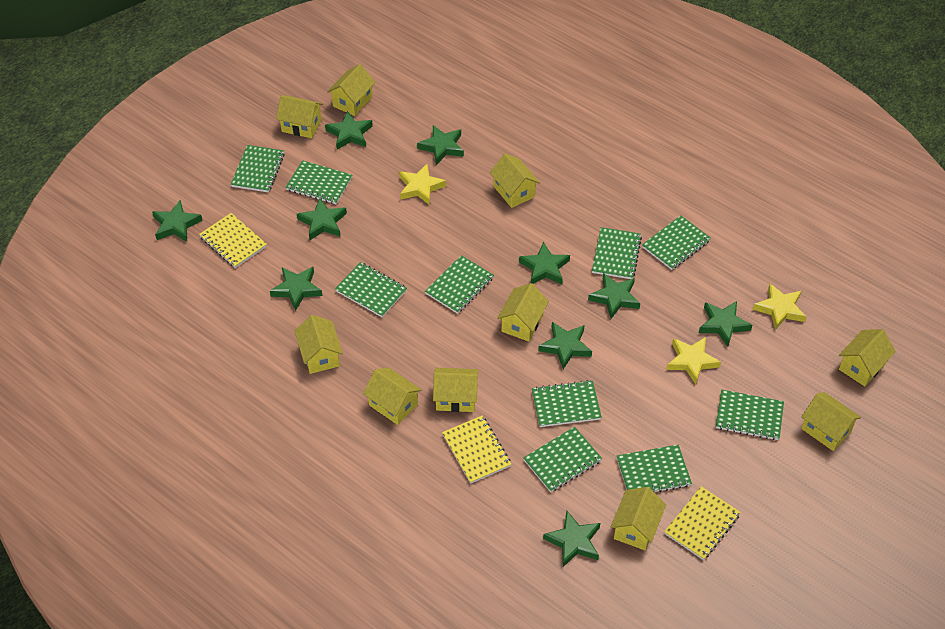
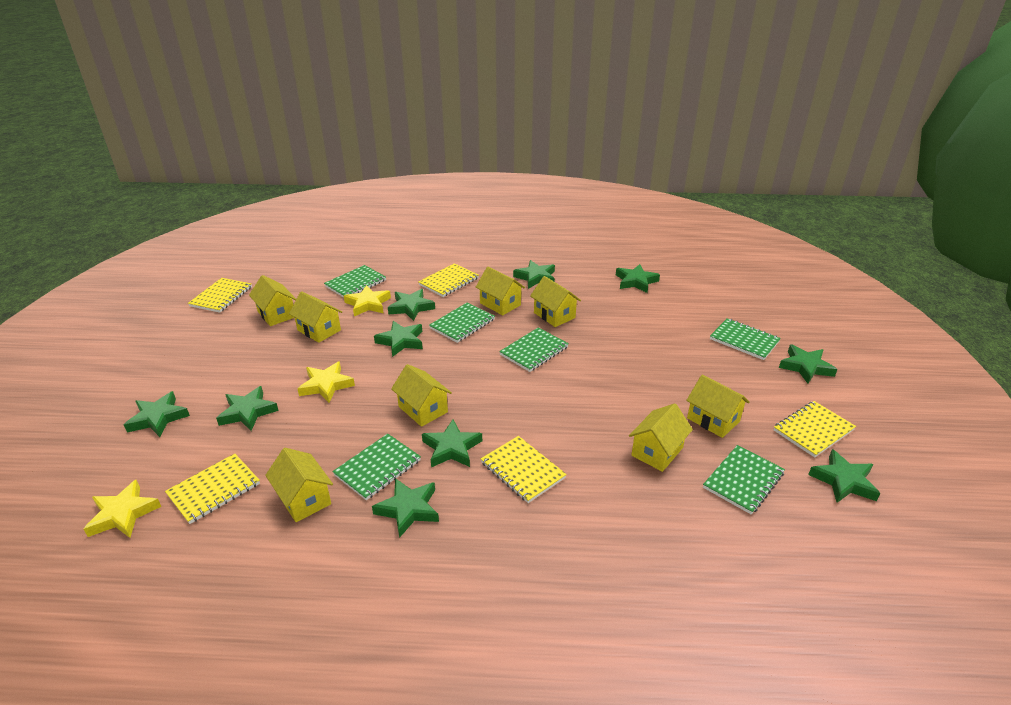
green notebook: [231,145,285,192] [286,160,352,204] [335,262,407,317] [425,255,494,314] [524,427,602,492] [532,380,602,427] [592,227,642,279] [617,445,692,493] [642,215,711,270] [716,390,784,440] = 10 -> [324,265,386,298] [332,434,421,500] [429,303,495,343] [499,327,569,372] [703,445,785,514] [710,318,781,360] = 6
yellow house: [276,95,323,138] [295,315,343,374] [327,64,376,116] [363,368,422,425] [433,368,479,412] [489,153,540,208] [497,283,549,342] [611,487,666,550] [801,392,861,451] [839,329,896,386] = 10 -> [249,275,296,326] [265,448,333,522] [289,291,342,343] [391,364,452,427] [476,267,525,315] [530,276,581,327] [629,403,693,472] [686,375,750,438] = 8
yellow notebook: [199,213,267,268] [442,416,511,484] [664,486,741,560] = 3 -> [165,454,260,524] [188,278,252,313] [418,263,479,297] [481,436,567,503] [774,401,856,457] = 5

